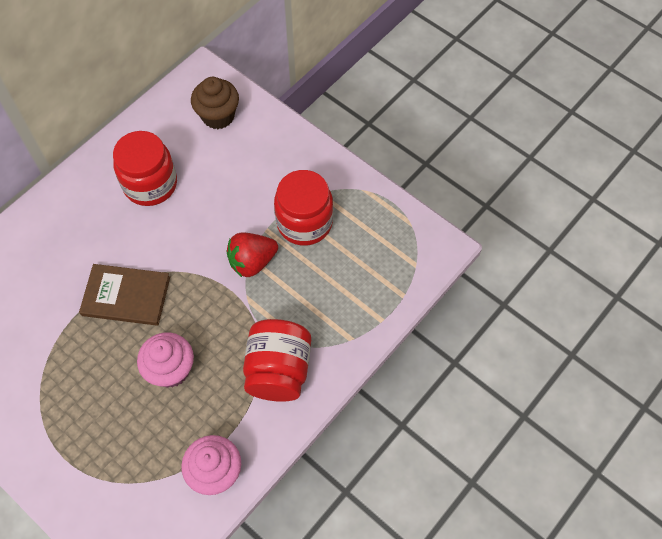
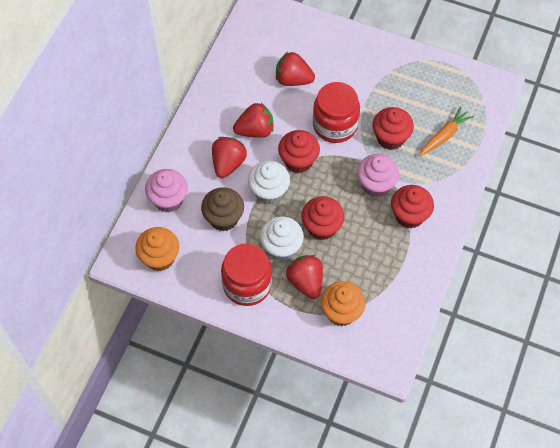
brown book: [79,264,170,326] = 1 -> none = 0
orange carrot: none = 0 -> [419,107,474,157] = 1
orange cupcake: none = 0 -> [135,227,179,271] [320,281,366,326] = 2
red cupcake: none = 0 -> [278,130,320,173] [301,196,345,240] [372,107,414,150] [391,185,434,229] = 4
red jar: [113,131,177,206] [243,319,311,402] [274,170,333,246] = 3 -> [221,244,272,306] [313,82,360,143] = 2
red strawberry: [227,233,278,277] = 1 -> [212,137,247,178] [233,103,274,138] [276,52,315,86] [286,255,323,299] = 4
white cupcake: none = 0 -> [248,161,290,204] [260,216,304,261] = 2

